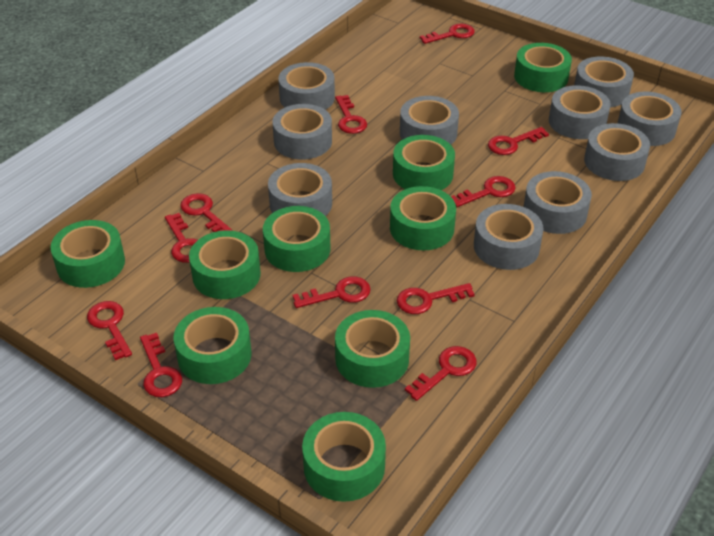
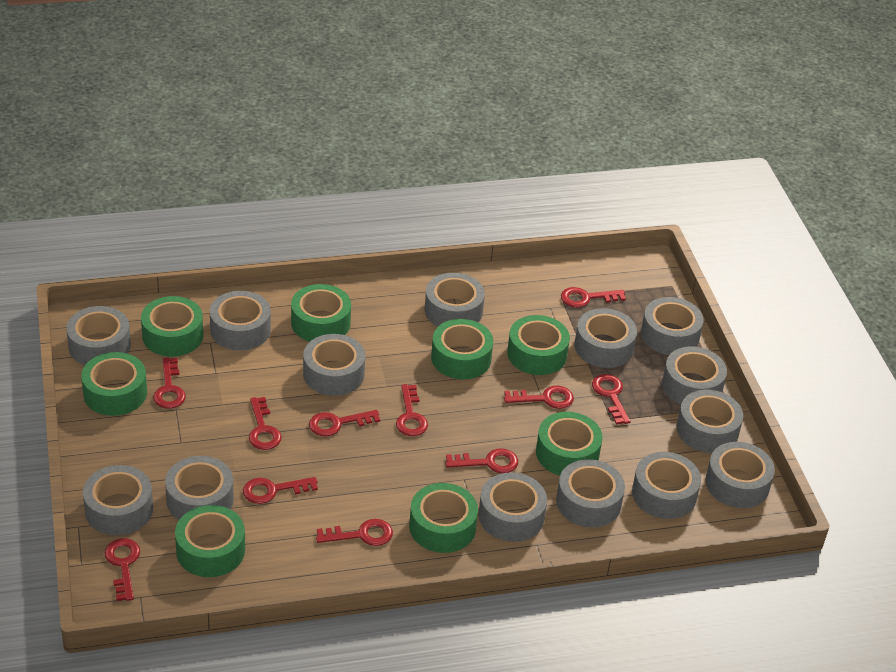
green tape: [50,220,125,288] [173,307,251,384] [189,230,261,299] [263,206,331,272] [302,412,386,502] [335,310,410,388] [390,186,456,250] [393,135,455,190] [514,43,572,92] = 9 -> [81,352,147,416] [141,296,203,357] [175,505,245,577] [291,284,351,342] [409,483,478,553] [431,319,493,379] [507,315,570,375] [536,412,603,476] = 8
grey tape: [268,163,332,216] [272,104,332,160] [278,62,335,110] [400,96,459,145] [474,204,543,270] [523,171,592,234] [549,85,611,139] [574,57,634,107] [584,123,650,181] [617,92,681,146] = 10 -> [66,306,131,365] [83,465,153,535] [165,456,234,520] [210,291,271,350] [303,334,365,396] [425,273,485,327] [478,473,547,542] [556,459,625,527] [574,308,637,368] [632,452,701,519] [641,297,704,355] [662,346,727,404] [677,389,743,453] [705,442,775,508] = 14

